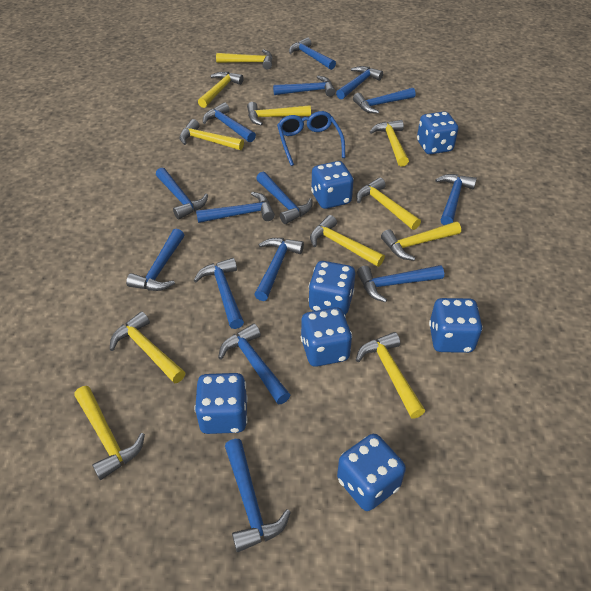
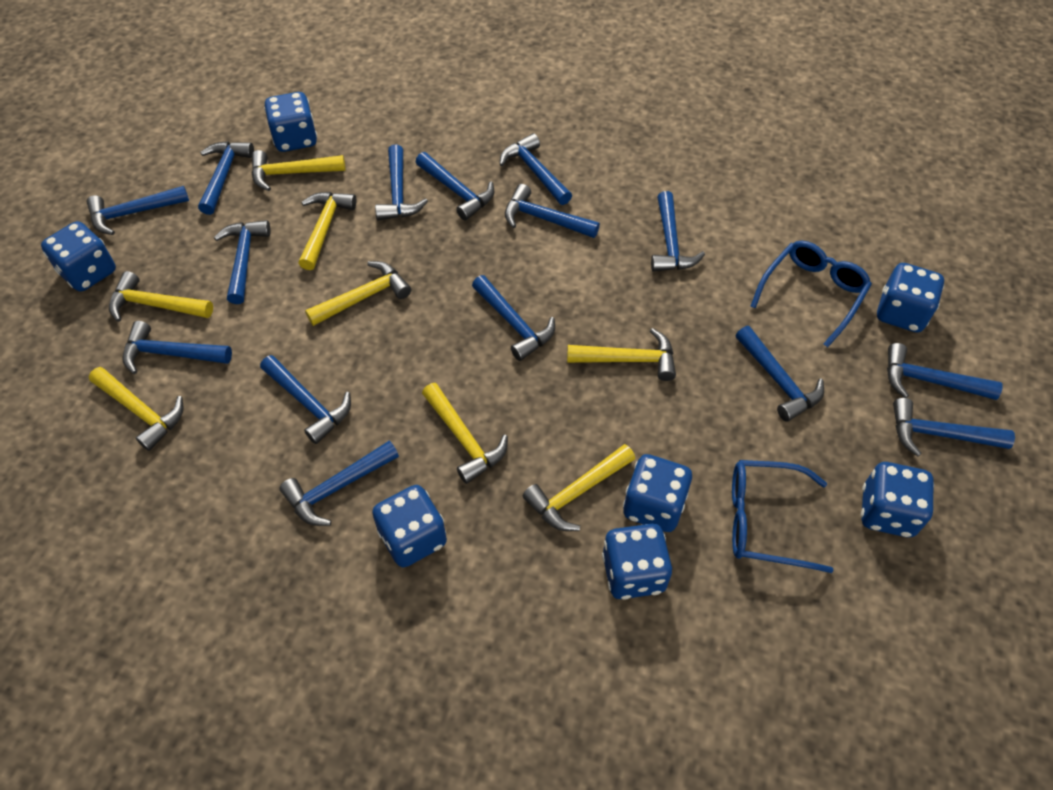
blue glasses: [277,111,345,166] = 1 -> [732,460,834,573] [750,241,872,347] = 2
yellow hammer: [74,386,145,480] [110,311,186,383] [179,119,244,150] [198,72,244,108] [216,49,272,70] [247,102,311,126] [310,215,385,267] [356,177,421,230] [356,332,425,419] [370,120,409,167] [381,222,461,261] = 11 -> [89,367,183,451] [109,271,213,322] [252,150,345,191] [298,192,356,270] [305,261,411,326] [422,383,508,484] [523,444,635,531] [567,328,676,381] = 8

